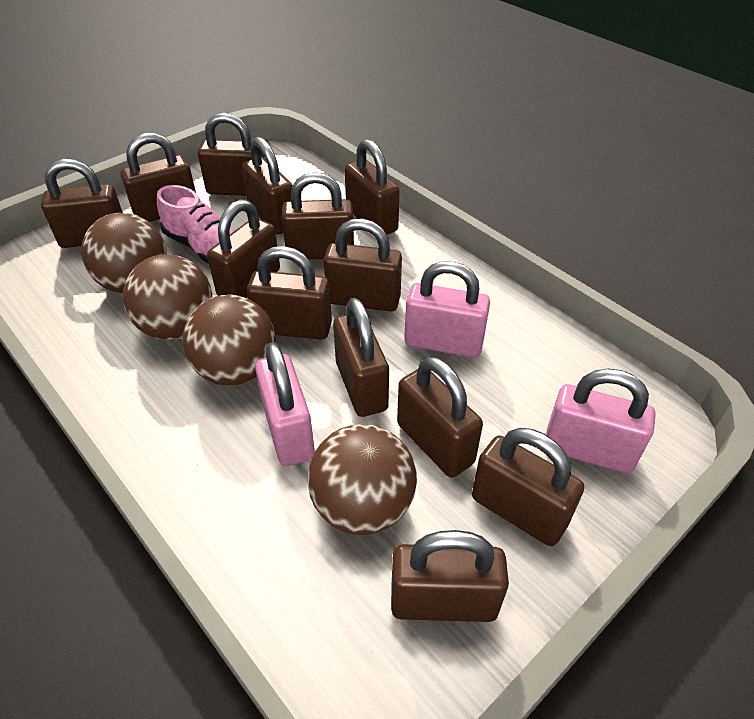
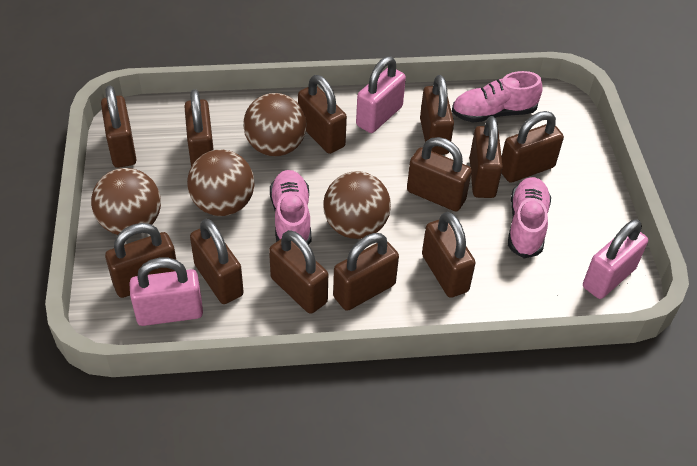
brown padlock: [41,159,123,248] [121,132,196,222] [198,113,265,196] [207,199,280,298] [242,137,293,235] [247,246,332,340] [282,172,354,259] [323,219,402,311] [333,298,389,417] [345,139,400,235] [391,530,509,622] [397,356,483,478] [472,428,584,546] = 13 -> [101,85,137,168] [105,223,176,298] [184,89,214,167] [190,219,244,304] [269,230,328,314] [298,75,347,154] [333,233,399,311] [407,137,472,211] [420,75,454,155] [422,212,476,298] [470,116,503,198] [501,111,564,183] = 12
pink shoe: [157,185,234,264] = 1 -> [270,170,311,244] [452,71,543,123] [508,177,551,258] = 3

